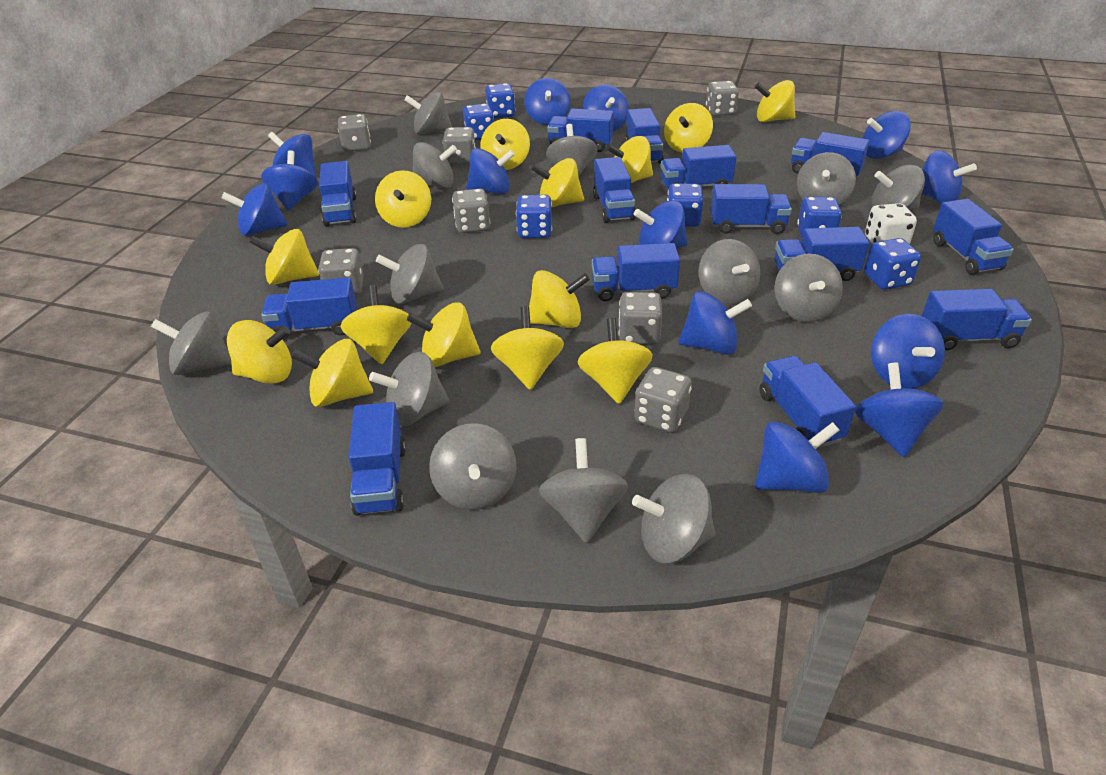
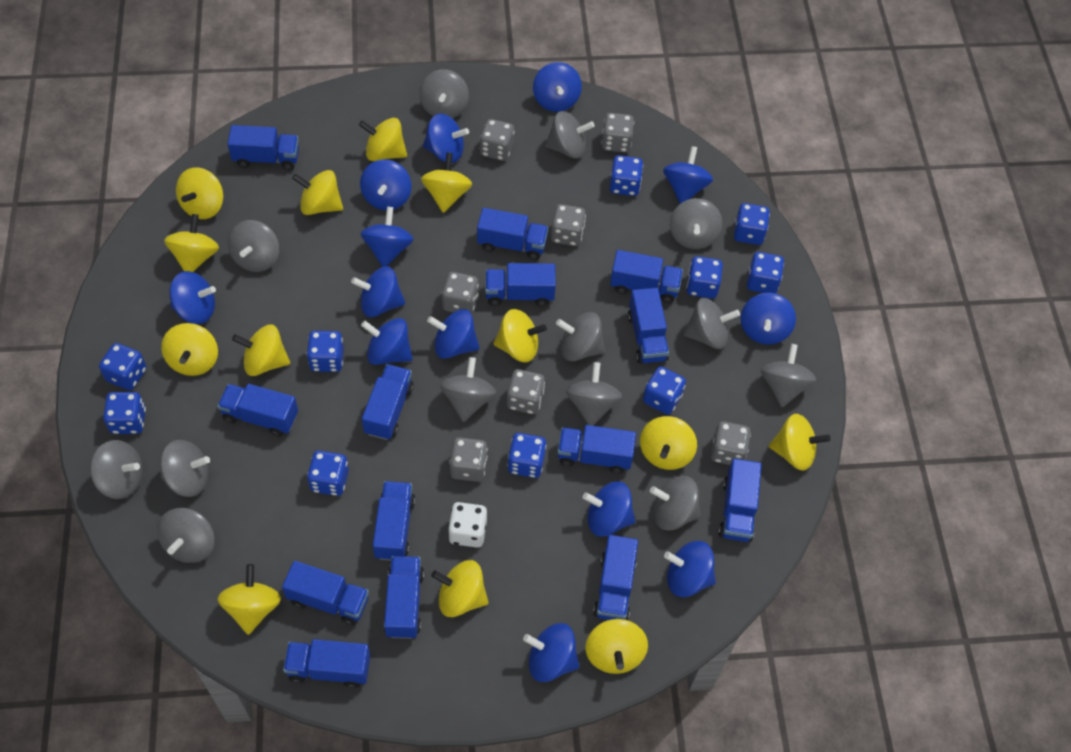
blue dice: [463,104,494,140] [485,83,515,118] [516,195,552,238] [667,183,704,227] [797,197,842,238] [864,238,921,290] = 6 -> [99,343,147,390] [103,392,146,434] [307,331,344,372] [307,451,349,496] [508,433,546,478] [610,155,643,196] [643,366,686,414] [687,256,723,299] [734,203,770,245] [747,252,784,293] = 10
yellow spinning top: [227,320,292,384] [249,229,319,285] [291,339,373,407] [340,285,411,365] [375,170,431,228] [407,302,481,367] [480,119,530,170] [491,306,564,390] [529,270,590,328] [531,158,584,207] [577,318,653,404] [606,136,653,183] [664,103,713,153] [755,80,795,122] = 14 -> [161,323,218,376] [164,214,219,272] [176,167,223,219] [217,564,281,635] [232,324,290,376] [292,170,343,215] [359,118,407,161] [421,152,472,213] [431,560,489,617] [493,309,547,362] [585,619,648,674] [640,416,697,470] [769,414,831,471] = 13

